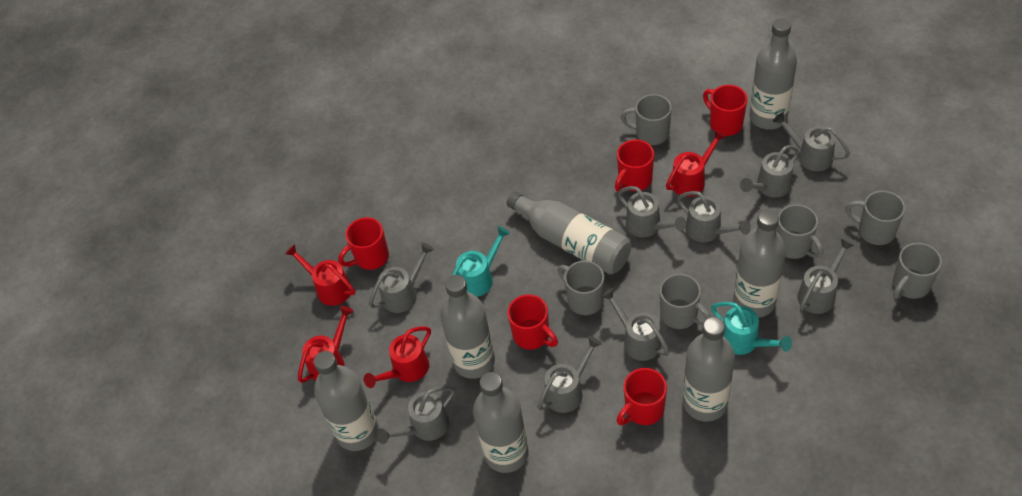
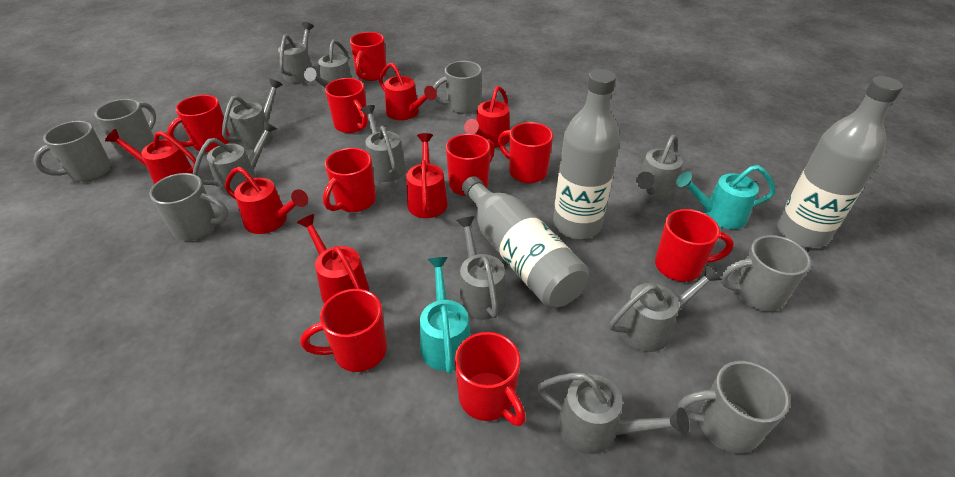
grey bottle: [314,351,379,451] [440,275,495,379] [473,372,529,473] [507,191,631,274] [683,317,735,422] [733,209,786,318] [750,18,797,130] = 7 -> [462,176,589,308] [553,69,620,239] [777,76,903,248] = 3
red mug: [338,217,389,270] [507,294,558,350] [615,140,654,192] [616,368,667,425] [703,85,748,136] = 5 -> [167,95,230,152] [300,289,387,372] [323,148,376,212] [325,78,368,133] [350,32,387,81] [446,134,495,196] [455,332,526,426] [498,122,553,183] [655,209,734,282] = 9
red watering can: [285,244,355,306] [298,306,354,383] [364,327,431,388] [666,130,726,197] = 4 -> [105,129,196,184] [225,167,308,234] [297,214,369,304] [379,63,437,120] [406,133,448,218] [464,86,510,148] = 6

